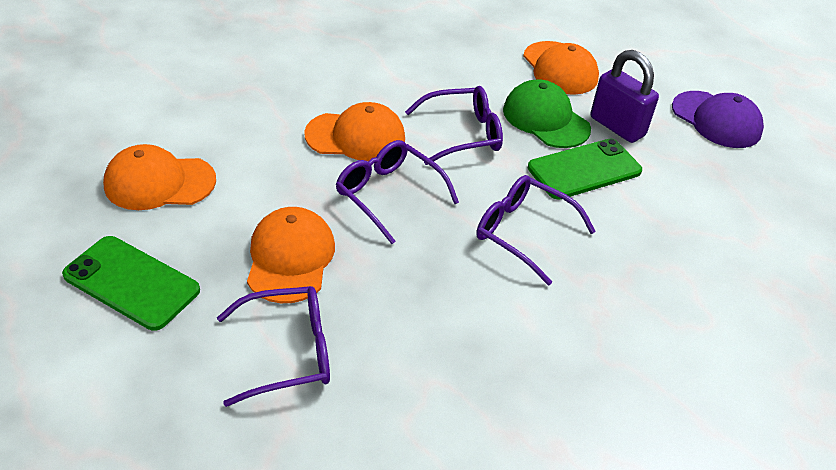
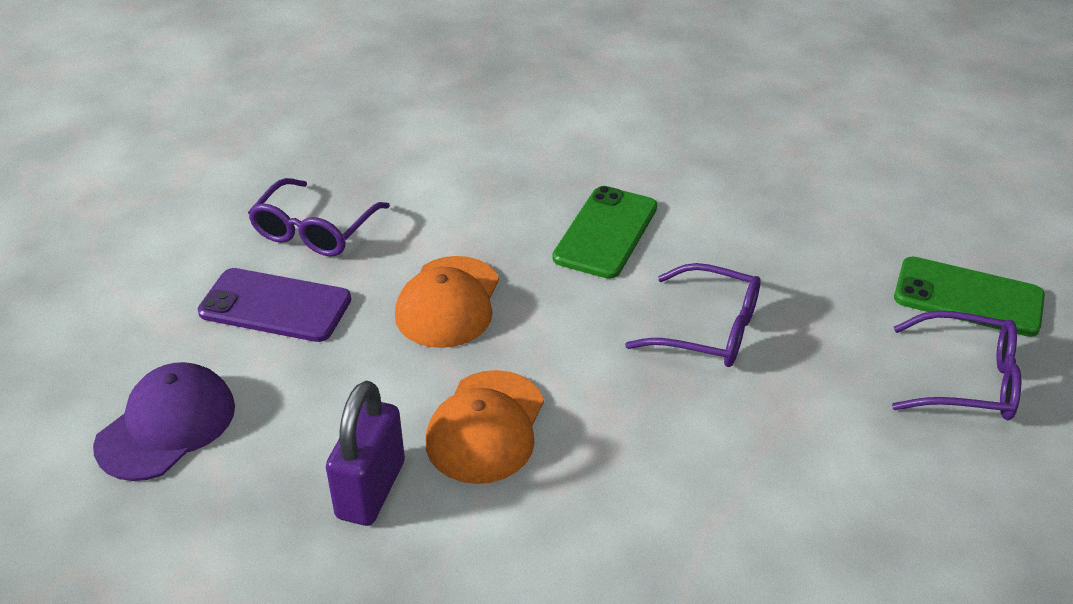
green cap: [503,79,591,148] = 1 -> none = 0
orange cap: [103,144,216,210] [247,207,335,303] [304,102,405,161] [523,41,599,95] = 4 -> [395,256,499,348] [426,370,544,484] = 2
purple glasses: [217,286,330,407] [336,140,459,244] [405,86,503,165] [476,175,596,285] = 4 -> [248,178,390,257] [625,263,760,367] [892,310,1021,420] = 3
purple phone: none = 0 -> [198,268,351,342] = 1

